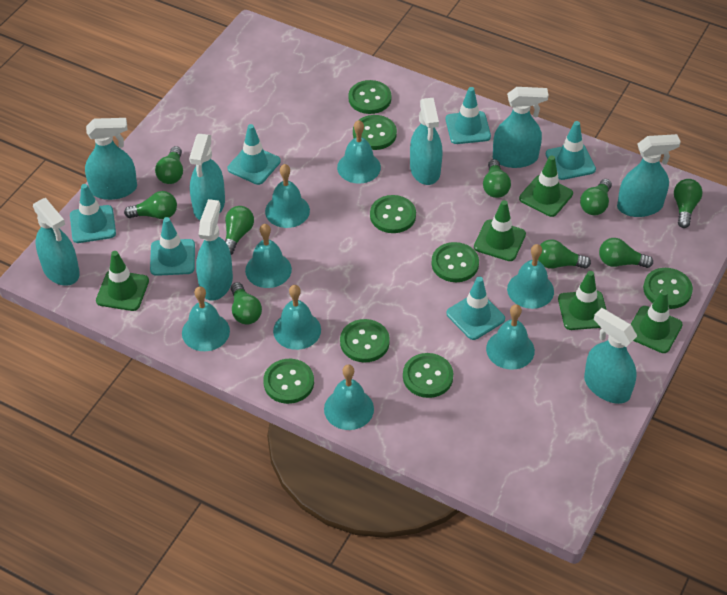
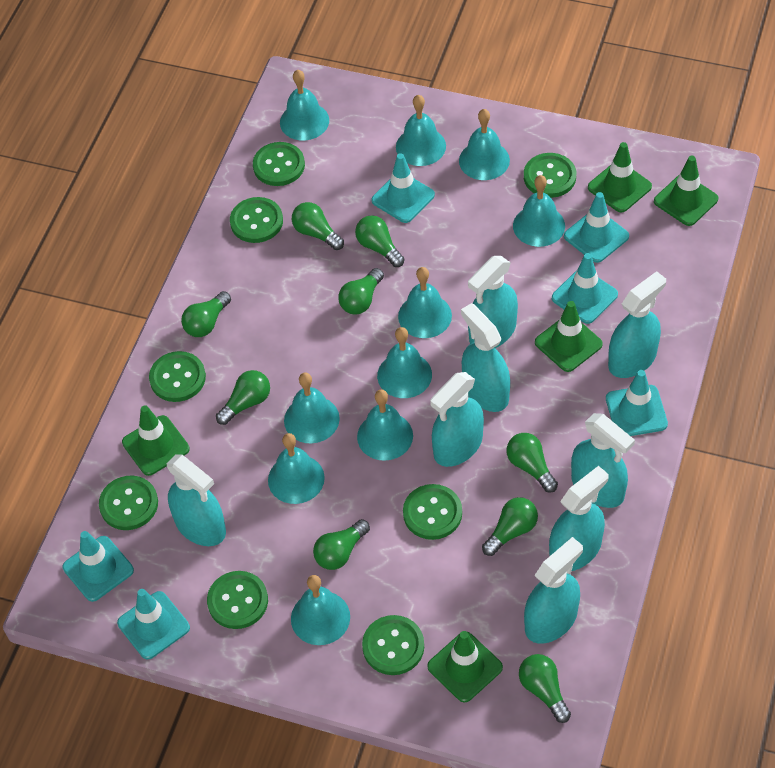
turquoise bell: [182,286,230,351] [245,224,292,288] [265,164,310,228] [273,285,321,350] [324,364,374,430] [337,120,381,184] [486,304,535,370] [507,244,554,309] = 8 -> [268,433,325,504] [280,70,329,141] [284,373,340,443] [291,575,350,645] [357,389,413,461] [377,327,432,398] [396,95,446,166] [398,267,452,338] [459,109,510,180] [513,175,565,247] = 10

